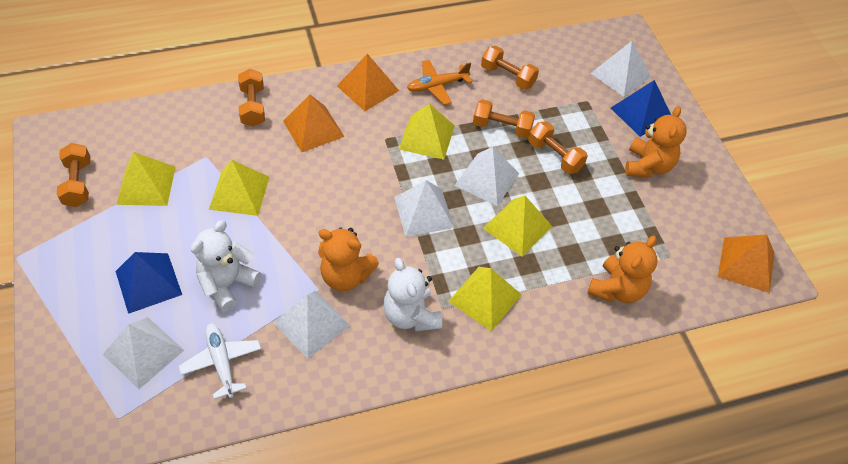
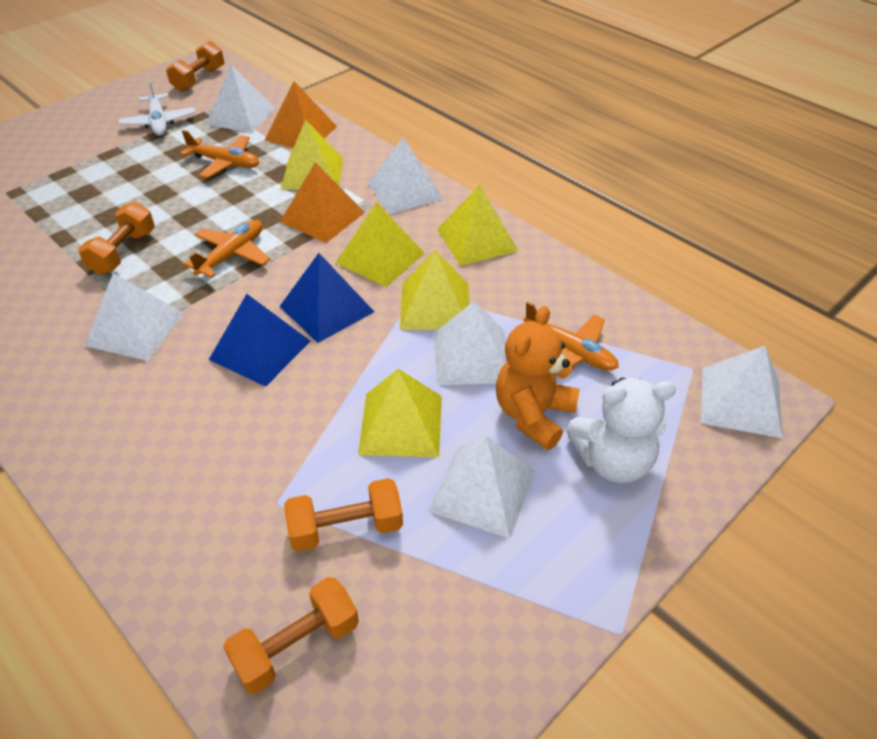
orange dumbbell: [57,143,90,207] [238,69,265,127] [473,99,535,138] [481,46,539,90] [528,121,588,174] = 5 -> [79,202,155,275] [166,41,224,92] [223,577,359,694] [284,478,403,551] = 4
orange plane: [407,60,472,105] = 1 -> [180,130,259,178] [184,220,270,278] [523,301,619,371] = 3
orange pyramid: [283,95,345,153] [337,54,399,111] [718,234,775,293] = 3 -> [265,81,337,148] [280,162,365,243] = 2
orange teddy bear: [318,227,379,291] [587,236,657,303] [625,106,687,178] = 3 -> [496,306,580,450] = 1
white pyramid: [103,317,184,389] [273,291,350,359] [394,180,454,237] [455,147,519,206] [591,41,651,97] = 5 -> [85,273,184,361] [206,65,275,133] [368,137,443,214] [428,436,535,539] [434,301,507,385] [701,346,783,438] = 6
white teddy bear: [191,220,261,312] [383,258,442,331] = 2 -> [567,378,676,483] = 1

